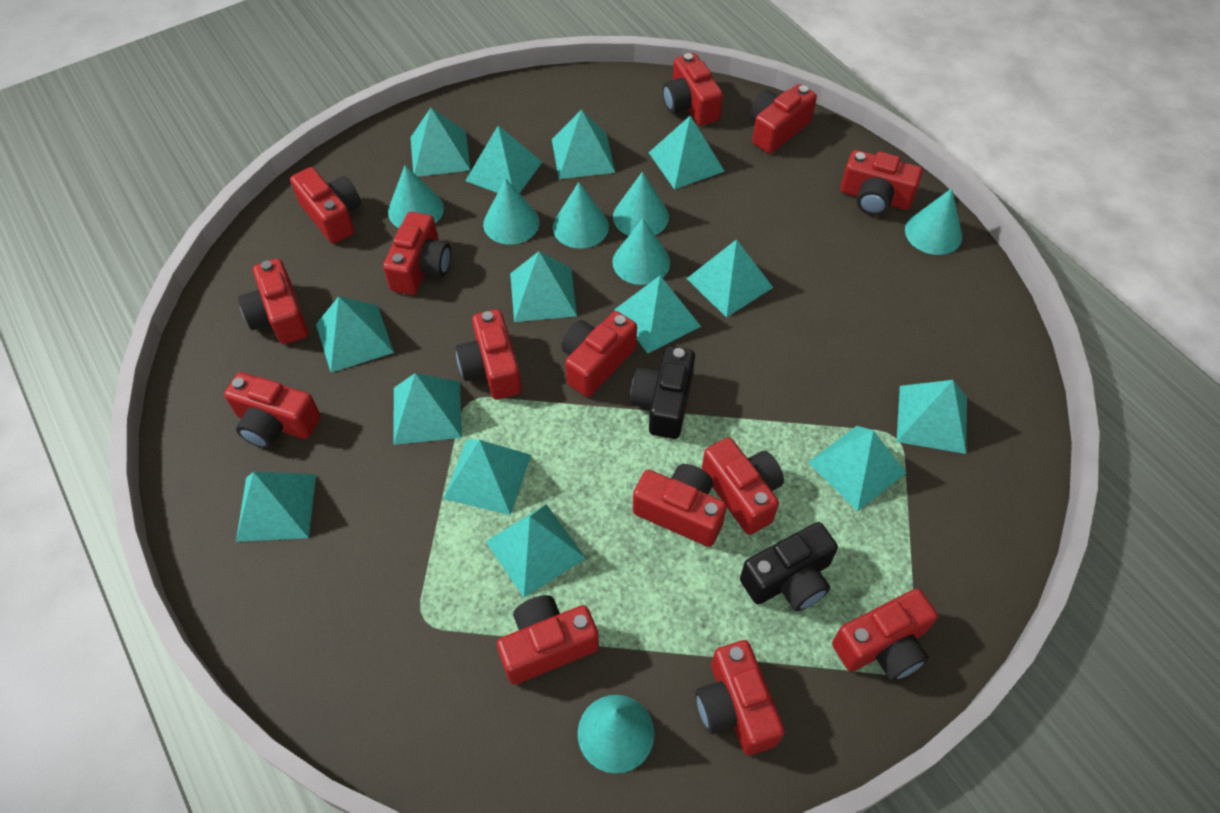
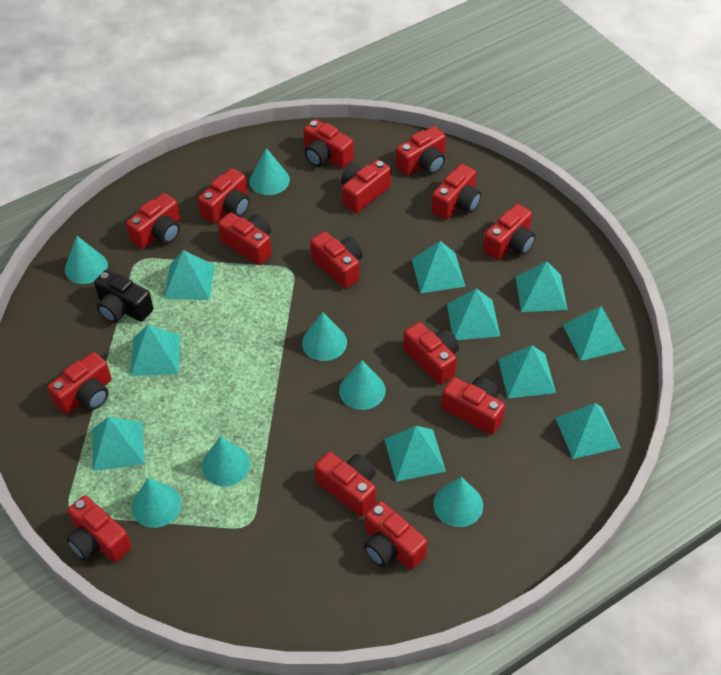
black camera: [630,346,695,439] [740,522,838,611] = 2 -> [94,270,153,323] = 1
red camera: [224,372,321,449] [238,258,308,344] [290,167,361,244] [383,212,451,295] [455,309,522,399] [497,595,599,685] [561,311,637,397] [633,464,727,547] [663,53,723,126] [695,640,785,755] [702,437,784,535] [750,84,817,154] [832,589,938,681] [840,150,923,216] = 14 -> [47,352,111,414] [66,495,132,562] [126,193,180,249] [198,168,250,224] [218,212,272,265] [303,119,354,168] [310,231,363,289] [314,452,376,516] [341,159,391,213] [364,501,428,570] [396,126,446,176] [403,322,459,384] [432,164,481,219] [441,377,505,435] [483,204,535,260] = 15
turquoise pyramid: [236,472,316,542] [316,296,394,373] [393,373,462,445] [411,108,470,177] [443,440,531,515] [465,125,542,193] [485,504,586,598] [510,251,577,322] [552,109,615,179] [614,276,701,354] [649,116,725,190] [686,239,773,318] [808,426,907,512] [896,380,967,454] = 14 -> [92,417,144,471] [130,325,181,376] [164,250,215,300] [384,426,446,482] [412,241,466,293] [447,288,500,340] [498,345,556,399] [516,261,568,312] [555,403,621,459] [563,306,625,361] = 10

